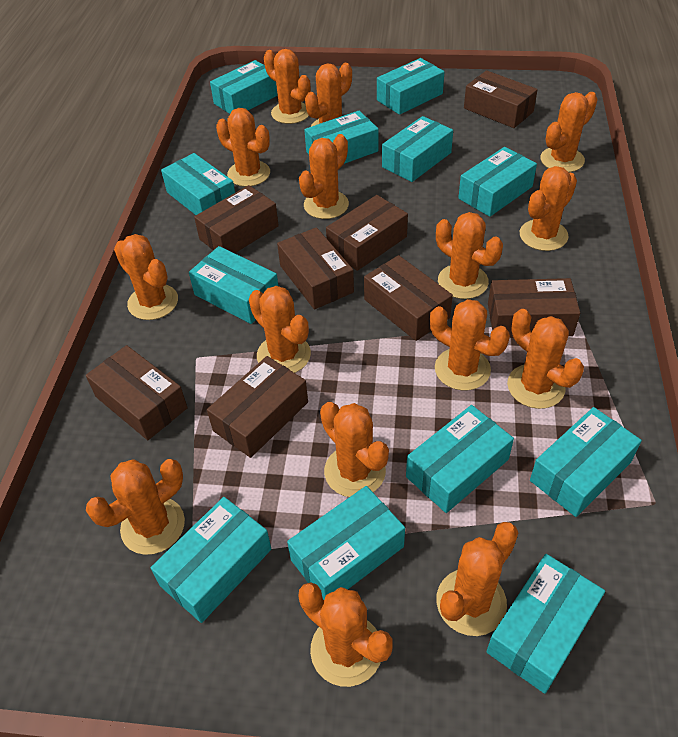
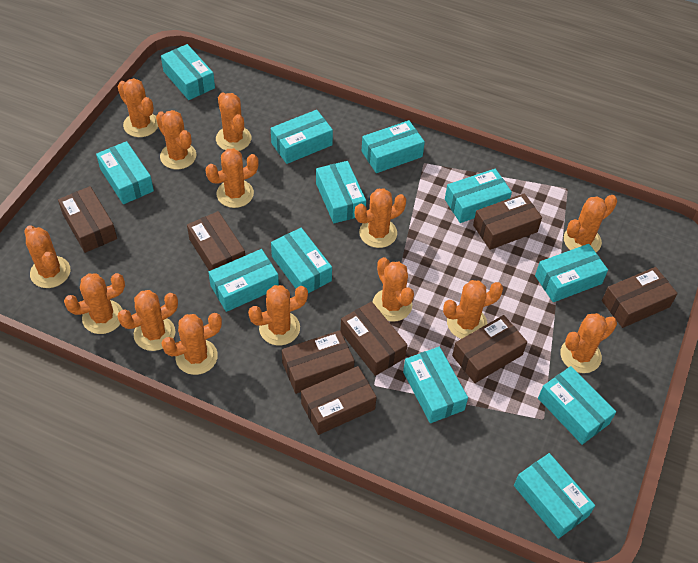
orange cactus: [86,459,185,555] [114,234,178,320] [216,108,270,187] [249,286,311,373] [264,49,311,124] [298,582,393,687] [299,134,349,219] [305,63,352,127] [320,402,389,497] [430,299,510,391] [436,212,503,299] [436,522,518,636] [507,309,584,409] [520,166,577,251] [540,92,598,172] = 15 -> [24,225,71,288] [64,273,125,334] [117,290,178,351] [118,78,158,137] [156,110,196,169] [161,313,222,375] [205,148,259,208] [216,93,251,151] [248,285,308,345] [355,188,406,248] [373,257,414,322] [443,280,503,339] [560,313,617,373] [564,195,617,252] = 14

